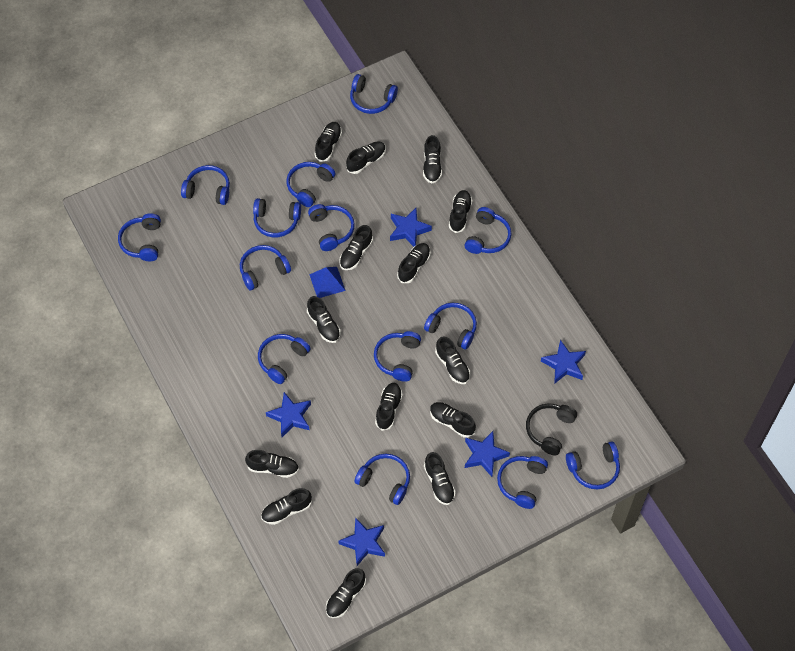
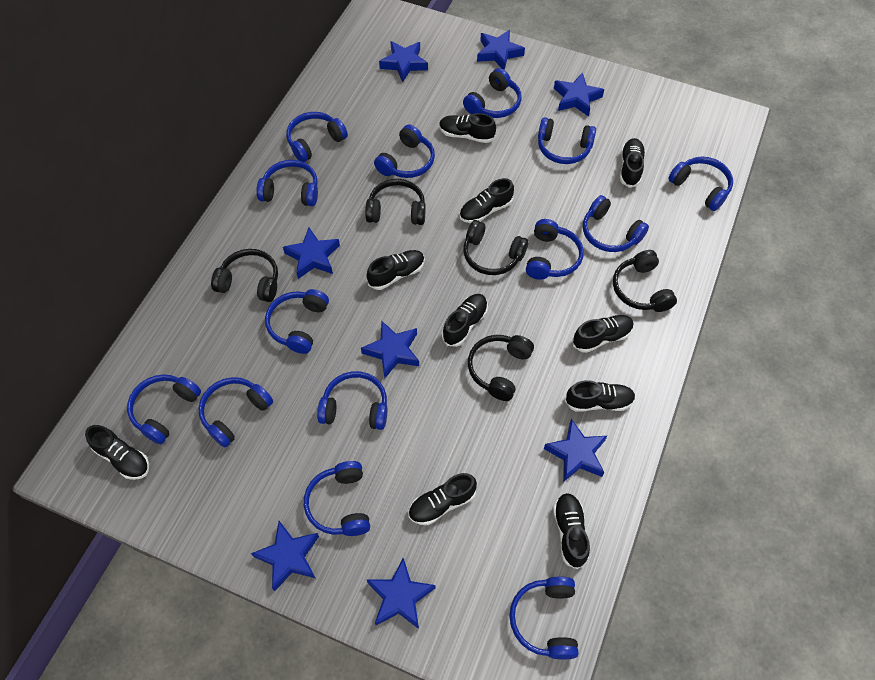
black headphones: [526,403,577,455] = 1 -> [211,249,278,302] [365,179,426,225] [463,220,528,275] [468,335,534,401] [613,250,677,312] = 5
black shoe: [245,450,299,478] [261,488,312,525] [307,296,341,343] [314,122,342,162] [326,568,366,618] [339,225,373,270] [346,141,386,174] [375,383,403,431] [397,243,431,283] [423,135,442,183] [424,452,456,505] [430,402,476,438] [435,336,470,384] [449,190,473,233] = 14 -> [85,425,149,480] [367,250,425,290] [408,473,477,525] [439,113,496,143] [442,294,488,347] [459,178,514,223] [553,493,590,569] [565,380,636,412] [573,315,634,353] [620,138,645,188] = 10
blue pyramid: [309,267,346,298] = 1 -> none = 0
blue star: [266,392,311,437] [338,517,385,566] [390,208,432,247] [465,431,510,477] [541,340,586,384] = 5 -> [251,521,319,591] [283,227,340,279] [361,321,419,379] [367,557,436,629] [379,41,428,82] [477,30,525,70] [544,419,607,482] [554,72,604,117] = 8

